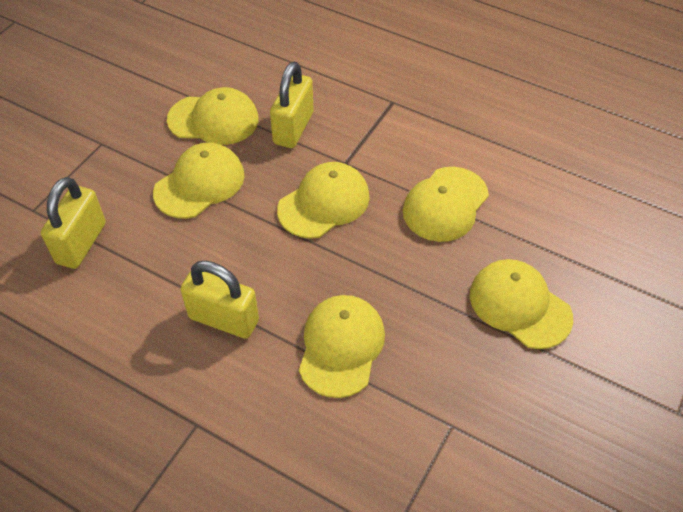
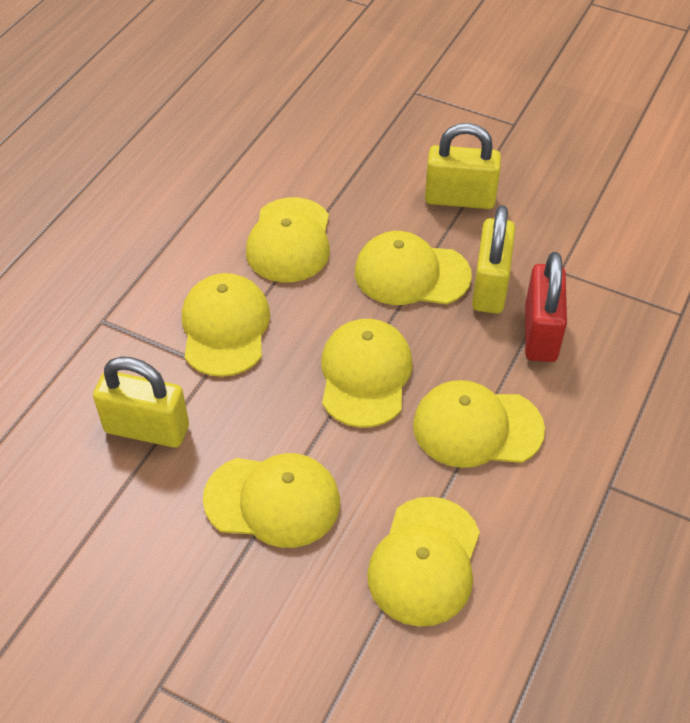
red padlock: none = 0 -> [525,252,567,362] = 1
yellow cap: [153,142,245,219] [167,87,259,145] [277,162,370,239] [299,295,385,398] [403,167,489,242] [470,259,573,349] = 6 -> [182,273,270,377] [203,453,340,548] [246,197,330,282] [321,319,413,428] [355,231,472,305] [367,497,480,626] [413,380,545,468] = 7

